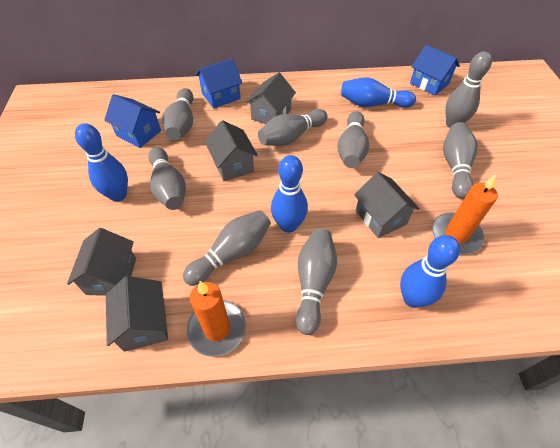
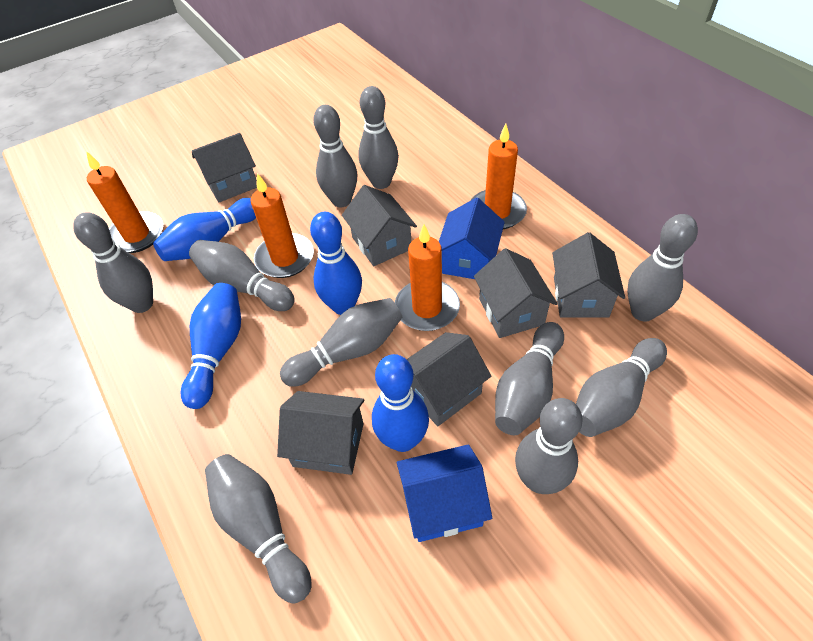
blue house: [104,94,161,148] [195,59,242,109] [410,45,460,96] = 3 -> [397,444,492,542] [439,197,505,279] = 2
grey bowling pin: [148,147,186,210] [162,88,193,140] [183,210,271,286] [258,109,327,146] [296,229,337,335] [337,111,369,168] [443,122,478,199] [446,51,492,128] = 8 -> [73,212,153,313] [189,240,295,311] [205,454,312,603] [280,298,402,387] [313,105,357,207] [358,86,399,189] [495,322,564,435] [515,398,583,494] [576,338,667,437] [627,214,698,321] = 10
grey house: [67,228,136,296] [106,276,168,352] [205,120,258,181] [246,72,296,124] [354,172,420,238] = 5 -> [192,133,257,203] [277,391,364,475] [342,185,417,266] [406,332,491,426] [474,248,558,338] [552,232,625,318] = 6
orange candle: [187,281,246,357] [432,175,498,254] = 2 -> [86,151,163,253] [251,173,314,278] [395,224,460,331] [471,124,527,229] = 4

